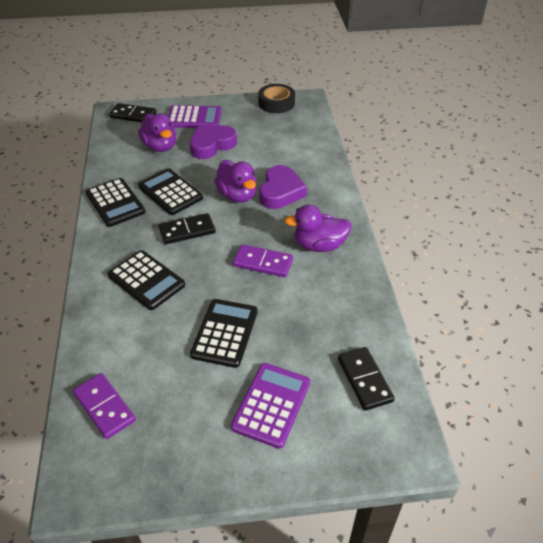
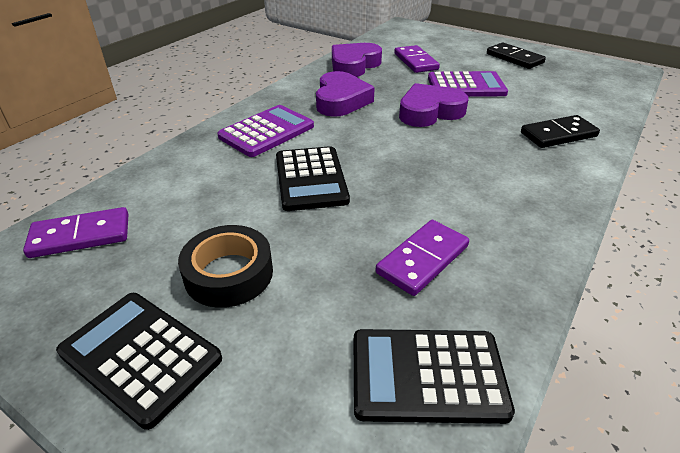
black calculator: [85,178,145,227] [108,250,185,310] [138,168,203,215] [190,299,258,368] = 4 -> [56,293,222,430] [276,146,350,211] [354,329,515,424] = 3
black domino: [109,103,157,122] [159,213,216,244] [338,347,395,411] = 3 -> [487,43,546,69] [521,115,600,148] = 2
purple domino: [73,373,136,439] [233,244,293,277] = 2 -> [23,207,129,258] [376,220,469,296] [394,45,440,73] = 3
purple duck: [138,113,176,152] [214,160,256,203] [285,204,352,252] = 3 -> none = 0
purple heart: [190,125,237,159] [259,165,307,209] = 2 -> [316,71,375,117] [332,43,382,77] [399,83,469,127] = 3

